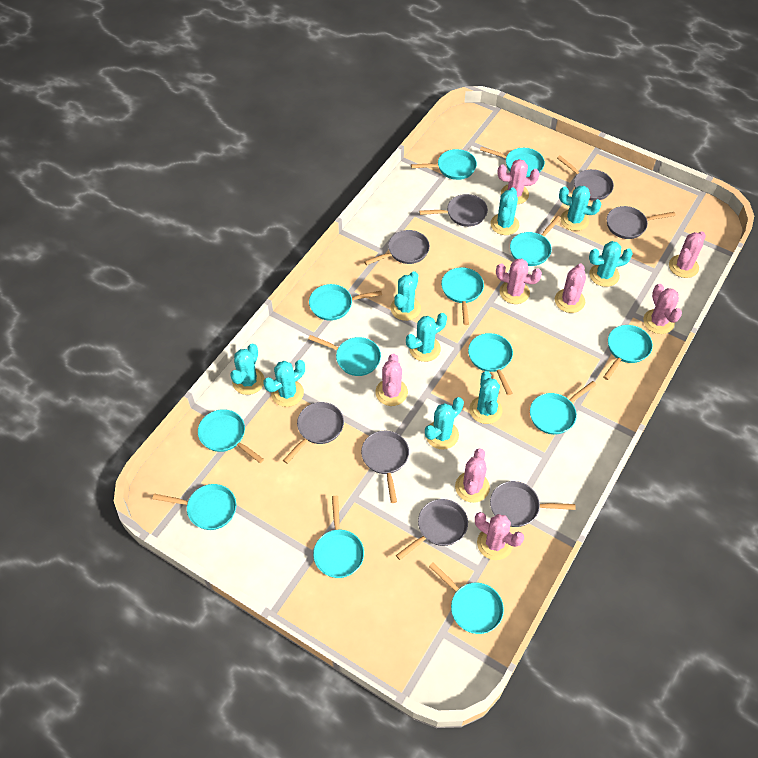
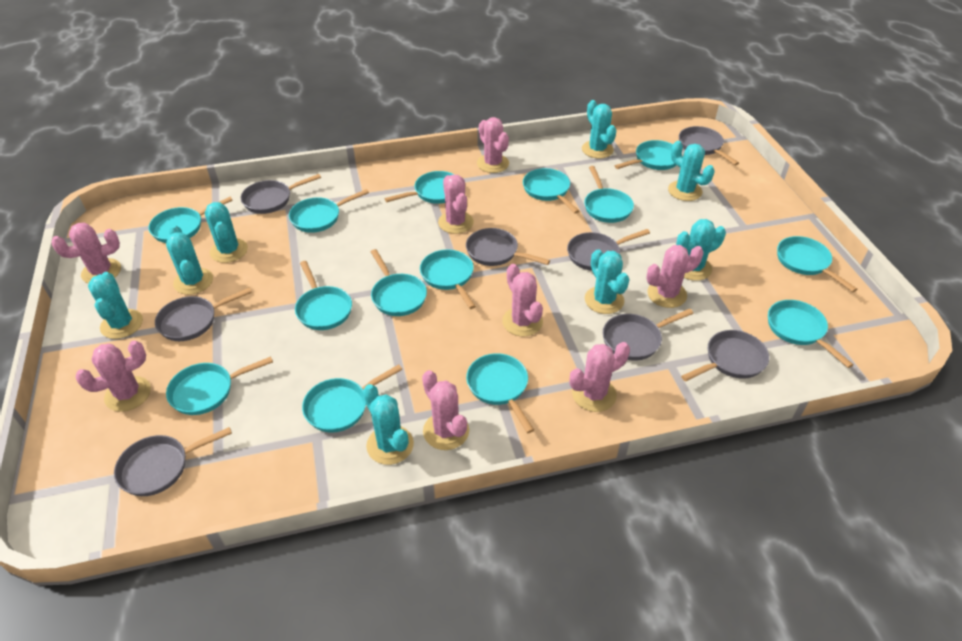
turquoise cactus: [230,344,265,395] [263,360,305,407] [390,271,421,321] [406,313,447,362] [425,397,464,450] [469,371,502,424] [490,187,519,235] [559,186,602,231] [589,241,633,287] = 9 -> [88,272,143,339] [166,225,213,295] [205,202,248,263] [363,384,414,465] [582,100,616,159] [585,250,629,314] [668,141,714,201] [676,219,726,281] = 8
turquoise pan: [152,484,236,530] [198,409,264,463] [308,335,381,376] [309,284,382,321] [313,496,364,578] [411,149,477,180] [429,562,504,634] [441,267,484,325] [468,333,513,395] [480,147,545,177] [510,216,561,266] [530,381,596,435] [603,325,653,380] = 13 -> [148,197,233,243] [166,357,273,415] [289,189,369,233] [295,261,352,330] [302,364,403,432] [371,249,427,316] [385,171,455,204] [420,250,476,309] [466,353,534,433] [523,168,579,214] [584,166,634,223] [615,140,676,170] [768,300,854,368] [777,236,857,292] = 14

